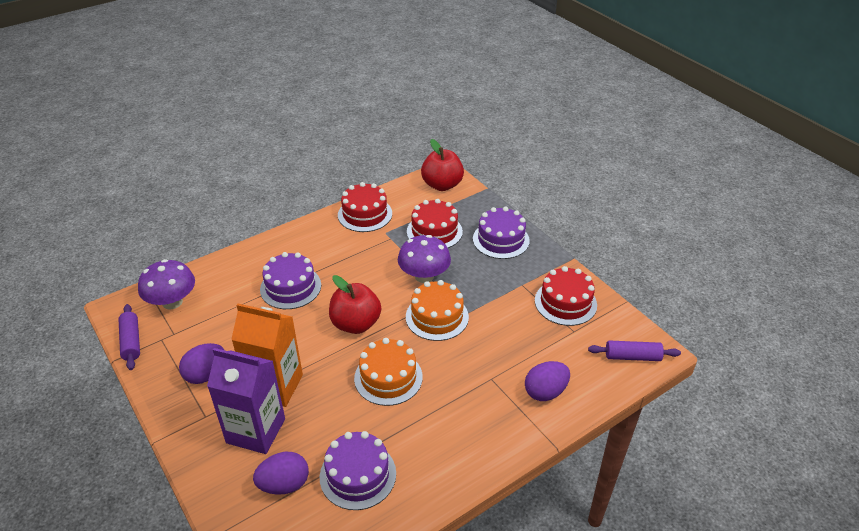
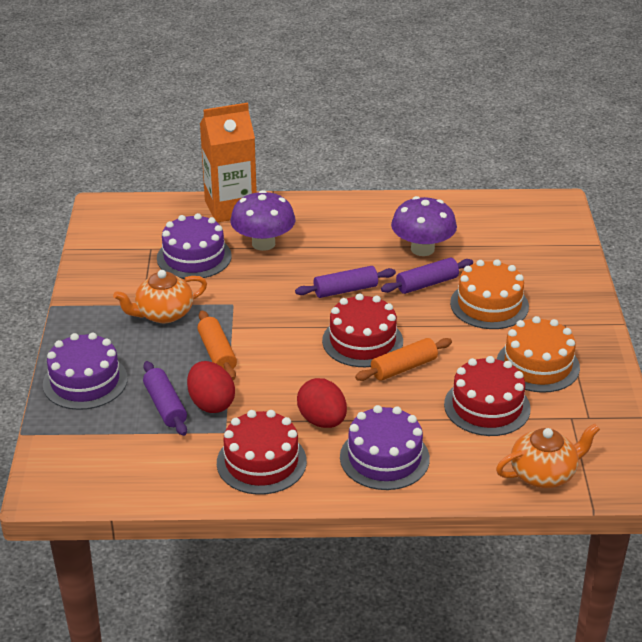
orange rolling pin: none = 0 -> [197,310,237,380] [355,338,452,381] = 2
orange teapot: none = 0 -> [113,270,207,323] [496,423,600,488] = 2
purple carton: [207,348,285,454] = 1 -> none = 0
purple egg: [179,343,224,384] [253,452,309,495] [525,361,570,401] = 3 -> none = 0
purple rolling pin: [118,304,140,370] [588,340,681,361] = 2 -> [143,361,187,436] [295,266,396,298] [381,257,473,294] = 3
red apple: [329,275,381,334] [421,139,464,191] = 2 -> none = 0
red egg: none = 0 -> [187,361,235,413] [297,378,347,428] = 2

